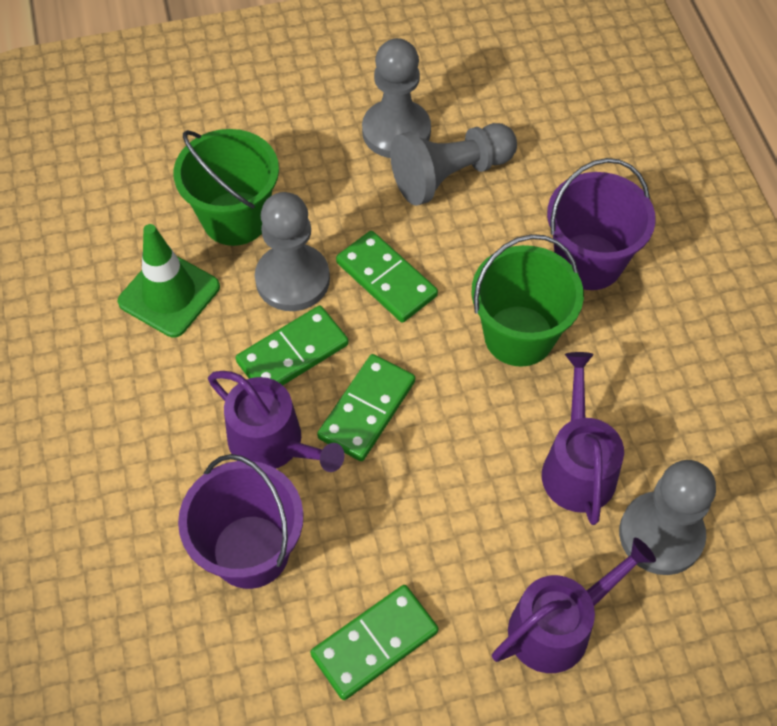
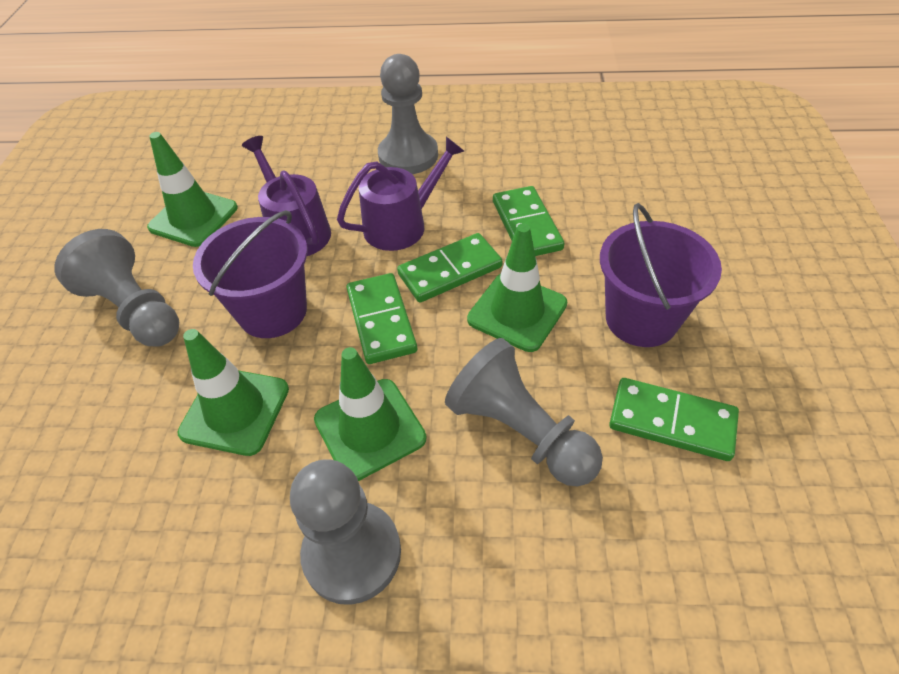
green bucket: [174,129,279,246] [471,234,584,367] = 2 -> none = 0
green traffic cone: [118,224,220,338] = 1 -> [147,132,238,247] [178,329,289,456] [314,347,426,481] [467,223,567,352] = 4
purple watering can: [208,371,345,472] [492,538,656,673] [542,352,624,525] = 3 -> [242,136,331,256] [337,137,464,251] = 2

